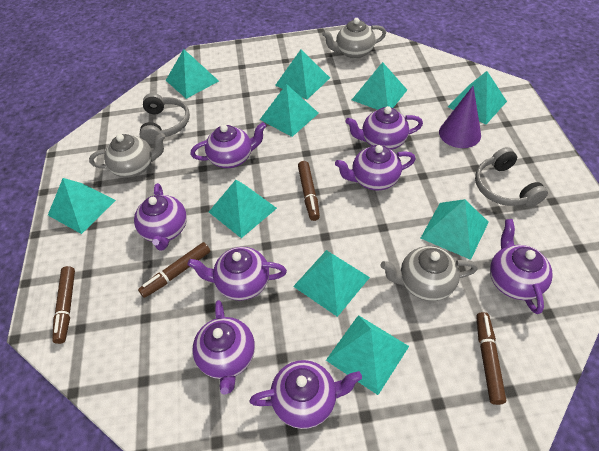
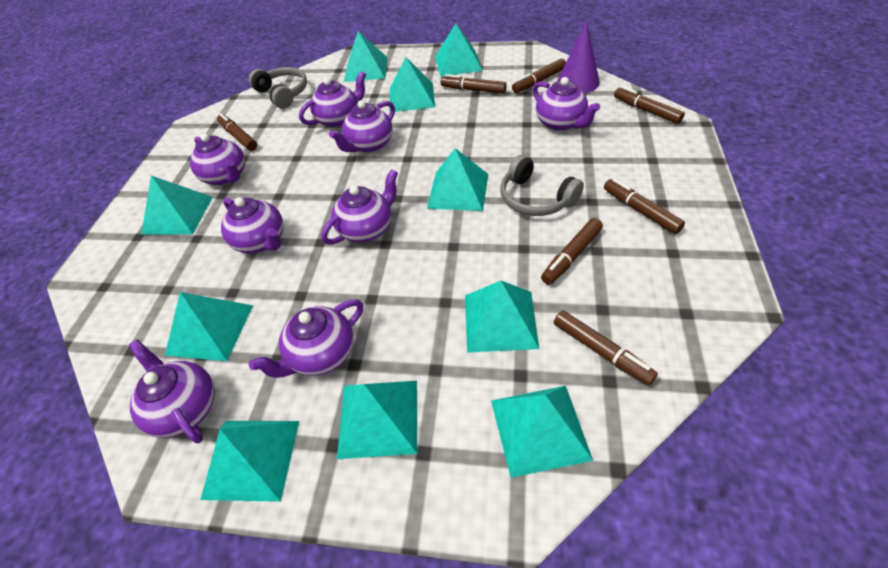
brown marker: [52,266,75,344] [138,242,210,298] [298,161,320,221] [476,312,506,405] = 4 -> [217,113,257,151] [441,74,507,94] [512,58,566,93] [541,218,603,285] [554,310,658,385] [604,179,685,234] [614,86,685,124] = 7
grey teapot: [89,133,165,177] [322,18,386,59] [380,246,478,301] = 3 -> none = 0

